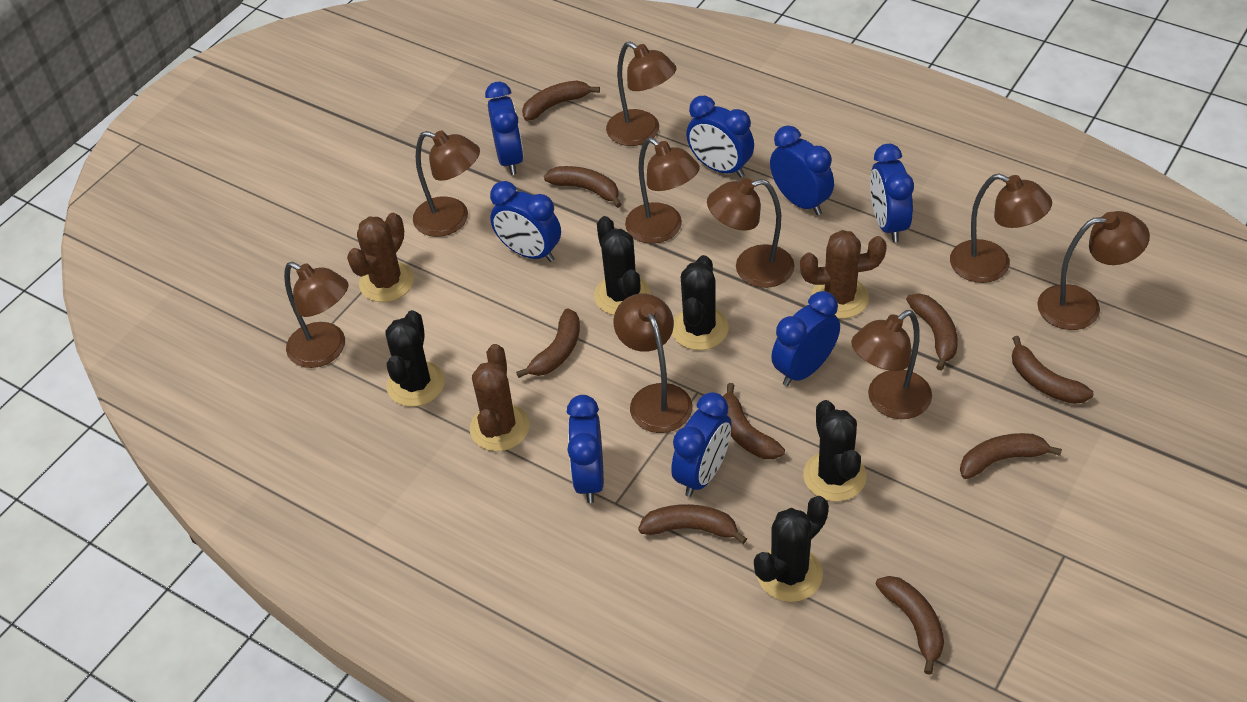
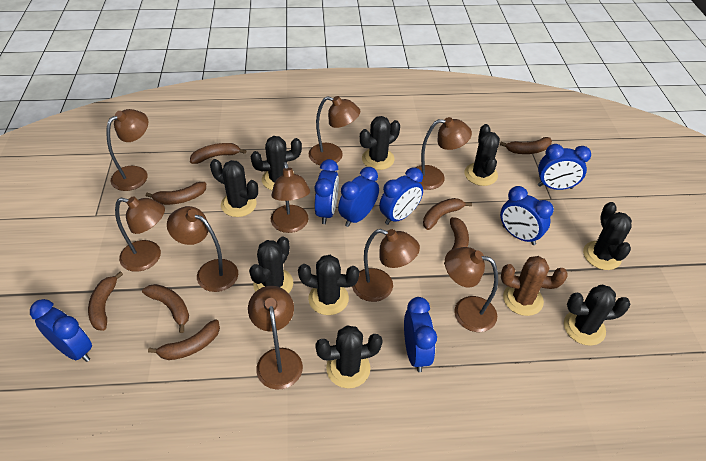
black cactus: [385,310,445,407] [594,216,650,315] [672,255,728,350] [754,496,829,602] [803,400,867,502] = 5 -> [210,159,258,217] [249,236,293,293] [250,136,302,190] [298,255,359,315] [315,325,383,388] [360,116,400,170] [464,124,500,186] [564,285,630,346] [583,202,632,270] = 9
blue clock: [485,82,523,175] [490,181,561,262] [567,395,604,503] [671,392,732,497] [686,96,754,178] [770,126,834,215] [771,291,840,386] [870,144,914,242] = 8 -> [30,299,92,362] [315,159,339,224] [338,167,379,227] [379,168,423,225] [404,297,437,372] [500,186,554,245] [538,144,591,190] = 7
brown banana: [516,308,580,378] [522,80,600,121] [544,166,622,208] [638,504,747,544] [723,383,785,459] [875,576,944,675] [906,293,958,370] [960,433,1062,479] [1012,336,1093,404] = 9 -> [88,271,123,331] [142,284,189,333] [146,182,206,205] [148,319,220,360] [190,143,246,164] [423,198,472,230] [444,217,469,265] [500,137,552,154] = 8
brown cactus: [347,213,414,302] [470,344,530,451] [800,230,887,319] = 3 -> [501,256,568,316] = 1

